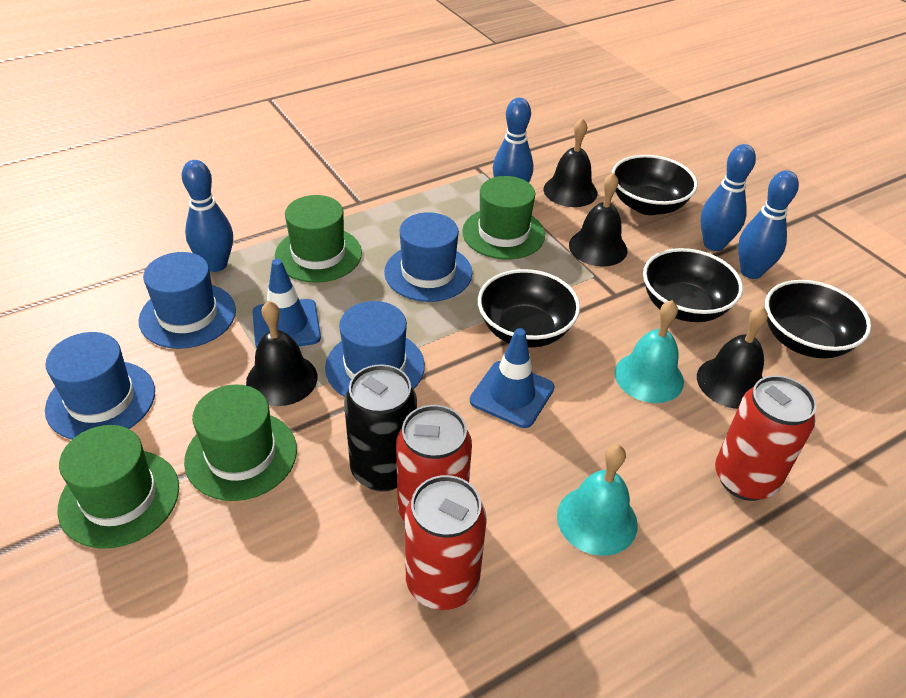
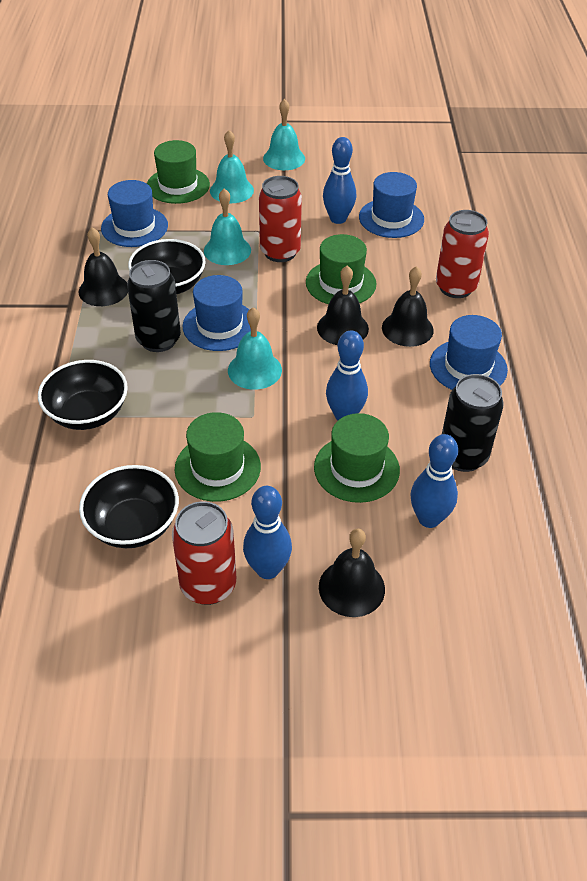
black bowl: [478,269,580,348] [611,155,697,215] [643,248,743,322] [765,280,871,358] = 4 -> [38,360,128,430] [79,465,179,548] [128,239,206,294] = 3
black can: [344,364,417,492] = 1 -> [127,260,181,352] [442,374,504,472] = 2
blue traffic cone: [252,259,321,348] [470,328,555,428] = 2 -> none = 0
turquoise bell: [557,445,638,556] [615,300,684,403] = 2 -> [204,188,251,265] [210,130,254,203] [228,307,282,390] [263,99,305,170] = 4

